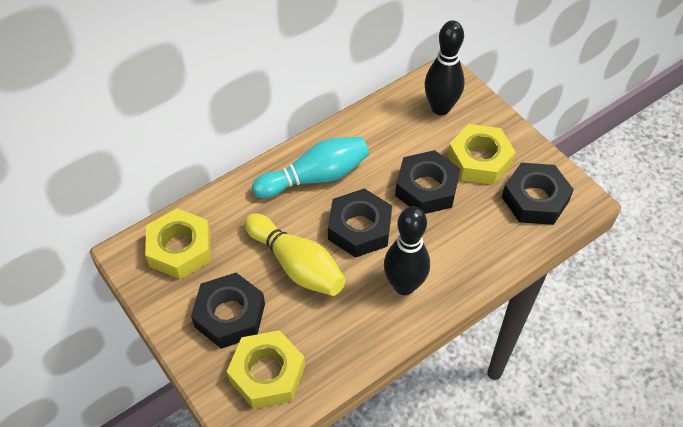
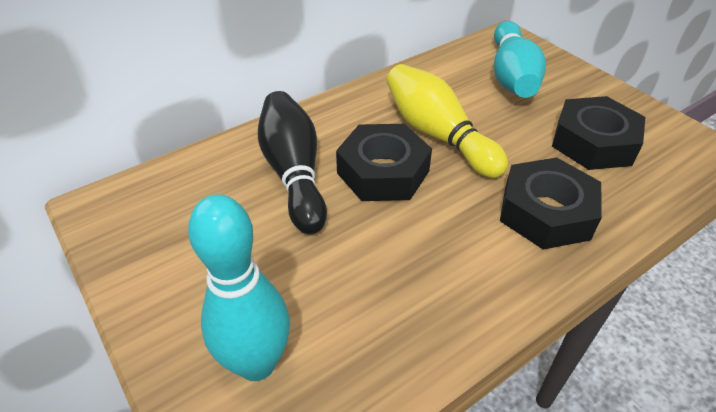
black bowling pin: [384,206,430,295] [424,20,465,115] = 2 -> [258,91,327,234] = 1
black nut: [191,273,265,349] [328,188,392,258] [395,150,460,214] [502,163,574,225] = 4 -> [336,124,432,201] [500,157,602,250] [552,96,645,170] = 3
turquoise bowling pin: [252,137,369,198] = 1 -> [188,195,290,381] [494,21,546,98] = 2
yellow nut: [145,208,211,279] [227,330,305,409] [448,124,516,185] = 3 -> none = 0

